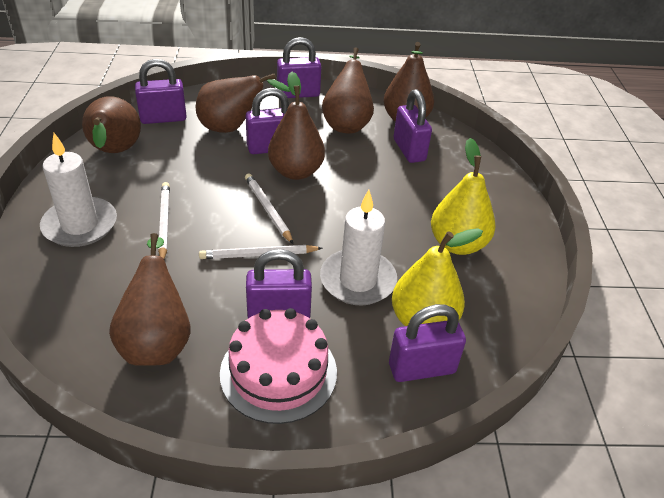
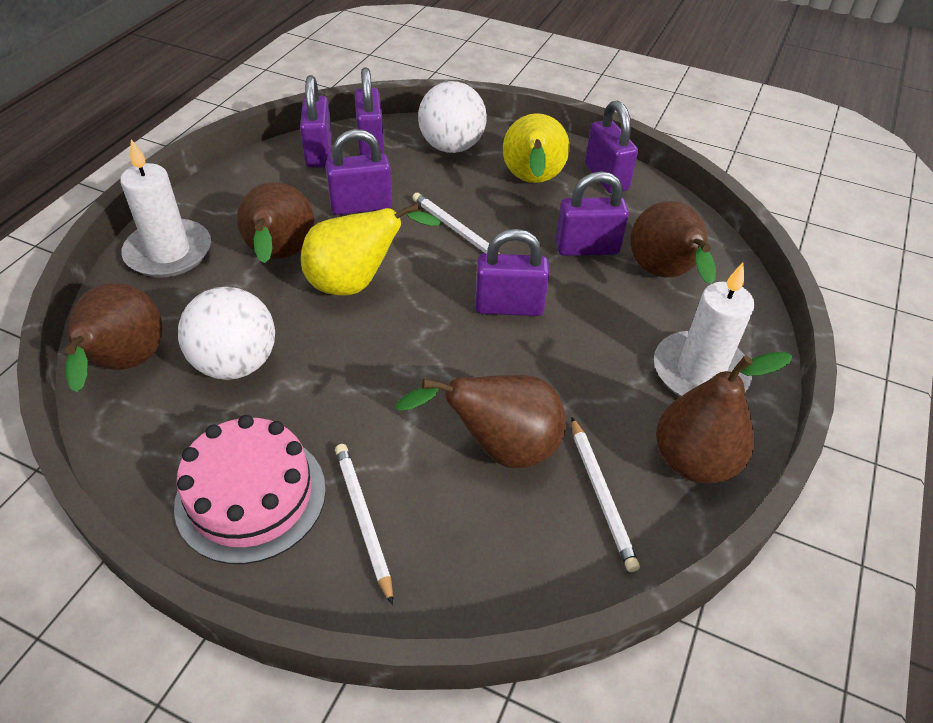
brown pear: [82,96,141,153] [109,233,190,366] [196,73,290,133] [268,72,325,180] [322,47,374,134] [383,42,434,122] = 6 -> [65,283,162,392] [237,182,315,263] [395,375,566,468] [631,201,716,284] [656,352,793,484] = 5
white ball: none = 0 -> [178,287,275,380] [418,81,487,153] = 2

